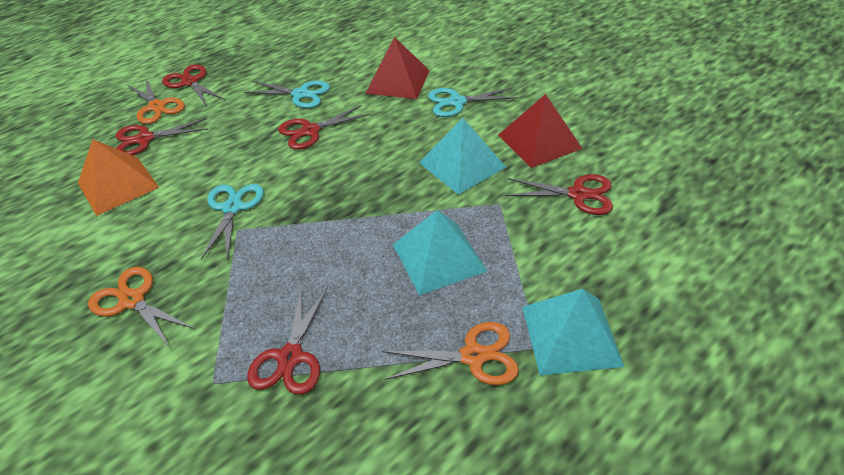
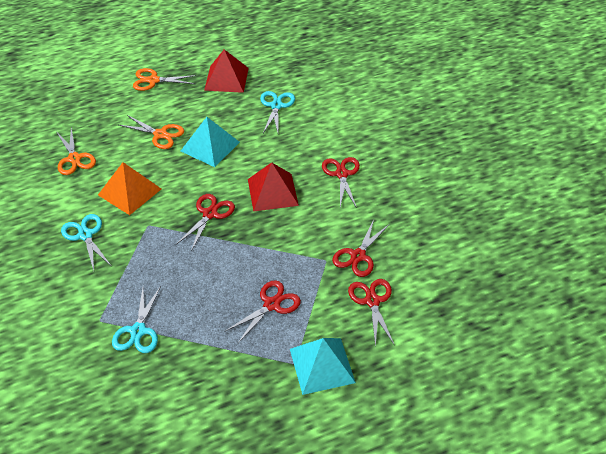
turquoise pyramid: [393,210,487,295] [419,118,506,195] [522,289,624,376] = 3 -> [181,117,240,167] [290,338,356,395] = 2

